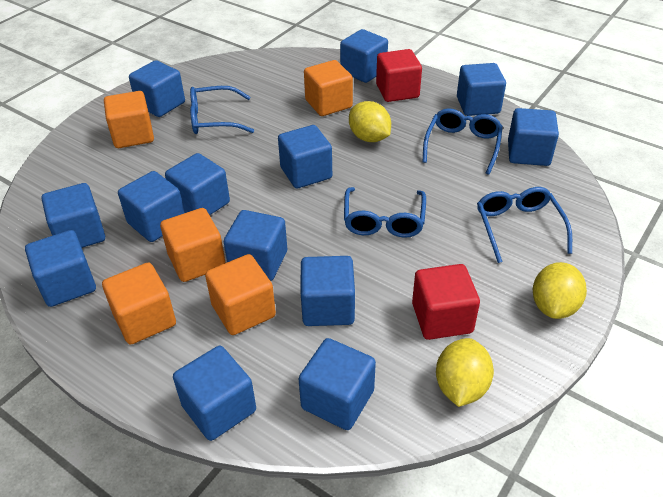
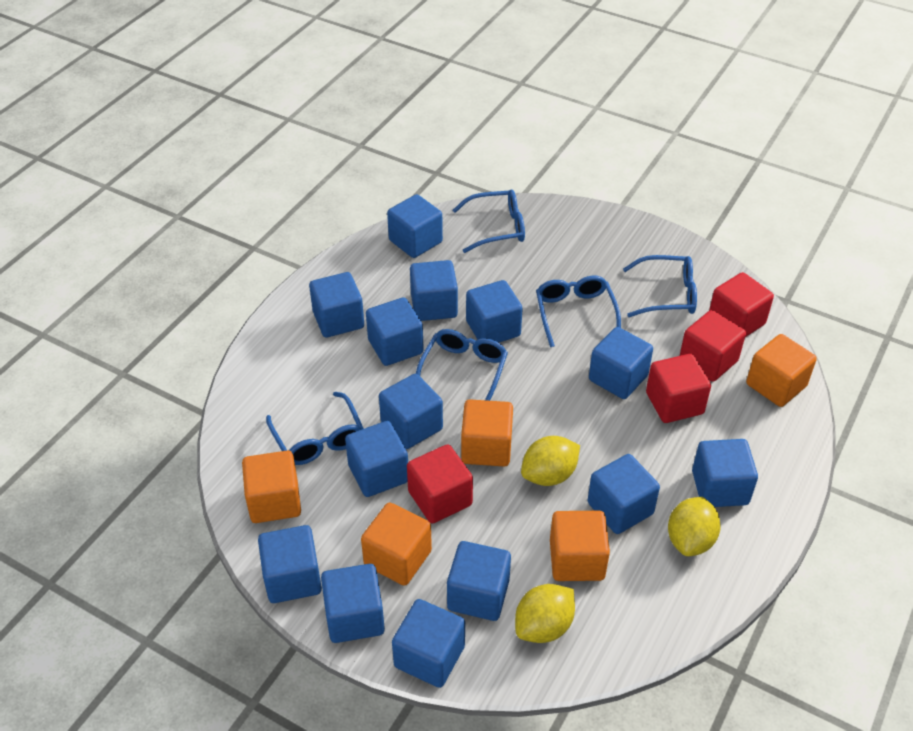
blue cube: [25,230,96,307] [42,183,105,248] [118,171,185,242] [129,60,185,117] [165,153,230,215] [173,346,256,441] [224,210,287,281] [278,125,332,188] [299,338,376,430] [301,256,355,326] [340,29,388,83] [457,63,506,116] [508,108,559,166] = 13 -> [258,525,322,603] [309,272,364,338] [321,564,385,643] [345,421,408,497] [366,297,424,366] [379,374,443,449] [387,194,443,258] [392,599,465,688] [410,260,458,321] [447,541,511,621] [466,280,523,343] [588,454,660,534] [589,327,653,399] [692,439,758,507] = 14
blue glasses: [190,86,254,134] [344,187,426,238] [423,108,503,175] [477,187,572,263] = 4 -> [266,392,364,465] [416,329,508,401] [453,190,525,253] [536,276,621,347] [623,255,697,317] = 5
red cube: [376,49,422,102] [412,264,480,340] = 2 -> [407,444,473,524] [646,354,711,423] [680,310,746,382] [709,272,774,337] = 4

